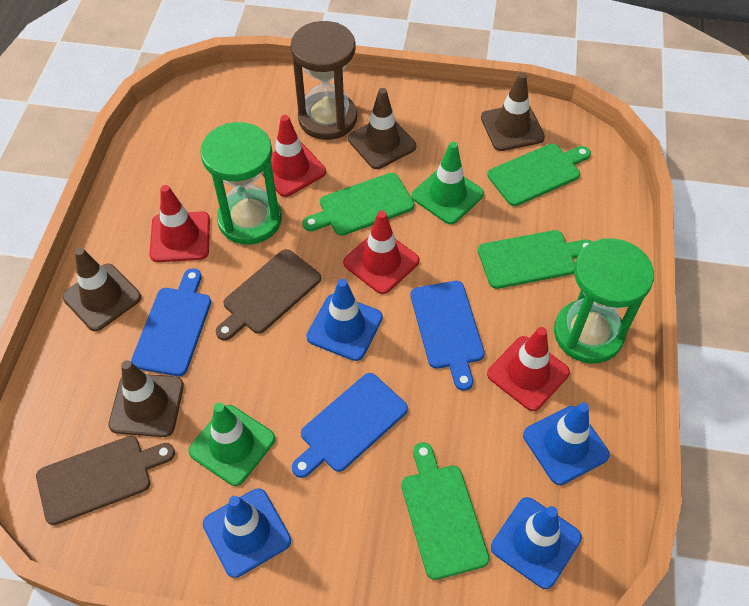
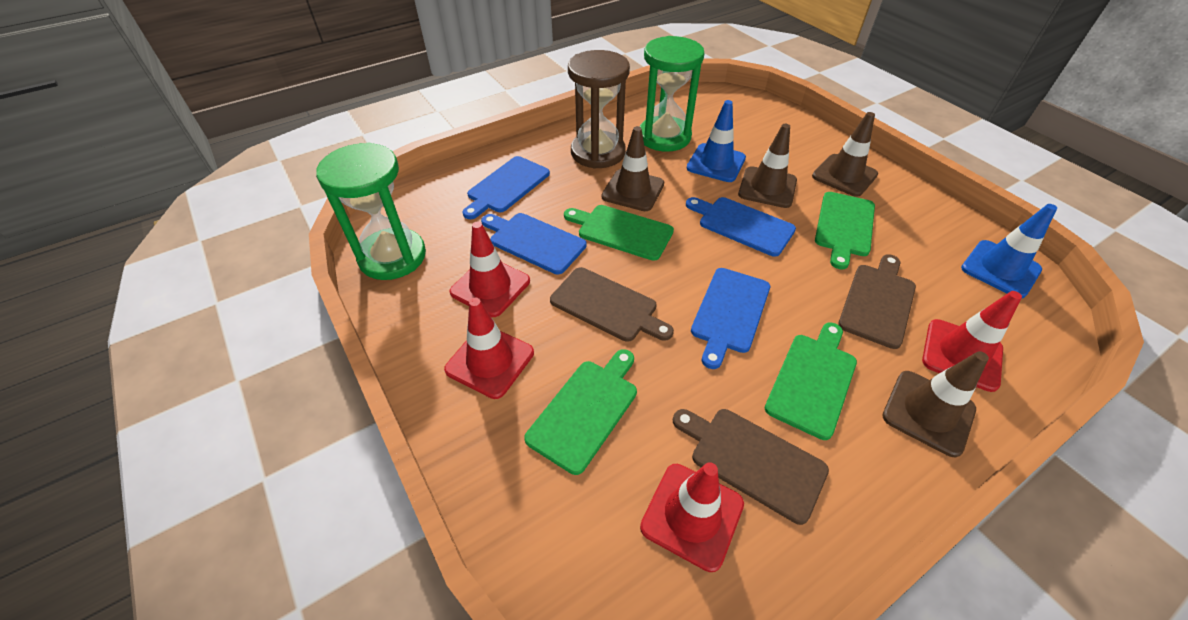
blue cutting board: [131,268,211,376] [292,373,408,478] [410,281,485,391] = 3 -> [462,156,550,219] [481,213,587,274] [686,197,796,257] [691,268,770,369] = 4
blue traffic cone: [203,488,291,578] [306,279,383,361] [491,497,582,589] [523,403,610,485] = 4 -> [687,100,746,182] [961,204,1057,298] = 2
brown cutting board: [36,436,175,525] [216,249,321,341] = 2 -> [550,267,674,342] [673,409,829,525] [838,254,916,349] = 3
green traffic cone: [188,403,275,486] [412,142,484,224] = 2 -> none = 0

